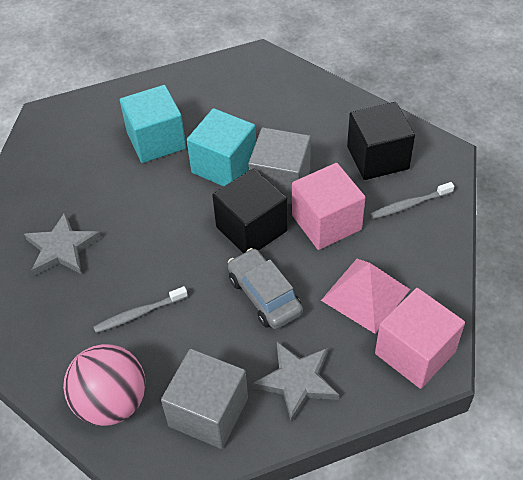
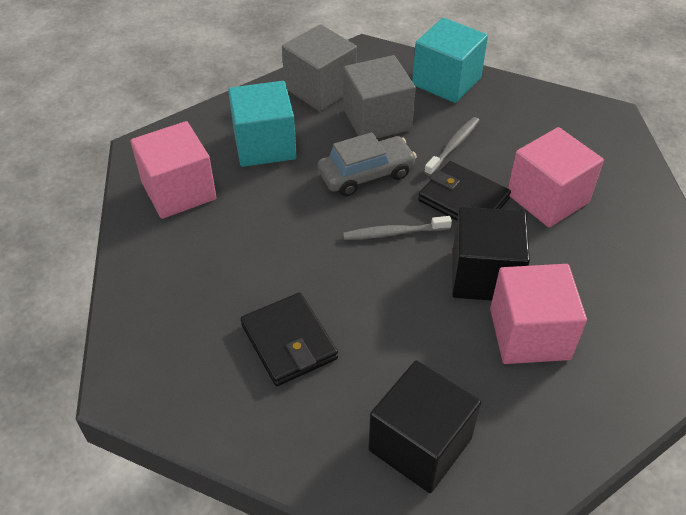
black wallet: none = 0 -> [241,293,338,386] [418,161,511,221] = 2
grey star: [24,212,101,276] [253,342,339,423] = 2 -> none = 0
pink ball: [63,344,146,426] = 1 -> none = 0
pink cube: [292,163,366,250] [375,288,465,389] = 2 -> [131,121,217,219] [490,264,587,364] [508,127,604,228] = 3
pink pyramid: [321,259,410,334] = 1 -> none = 0

